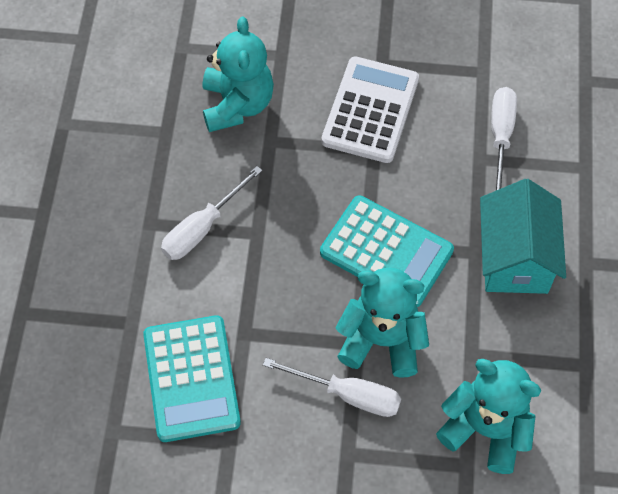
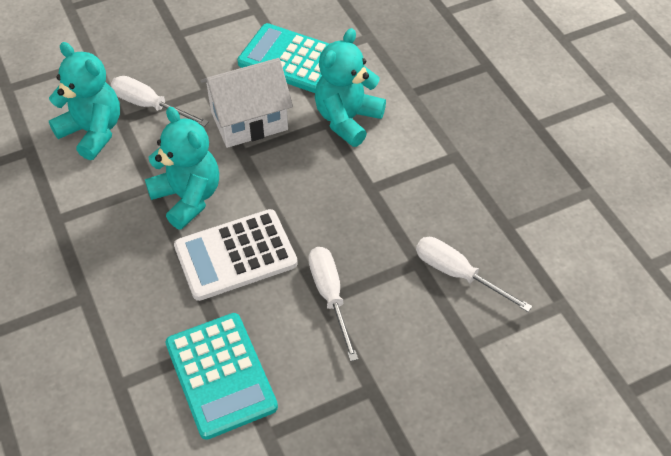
turquoise house: [480,179,566,294] = 1 -> none = 0
white house: none = 0 -> [201,58,293,148] = 1

